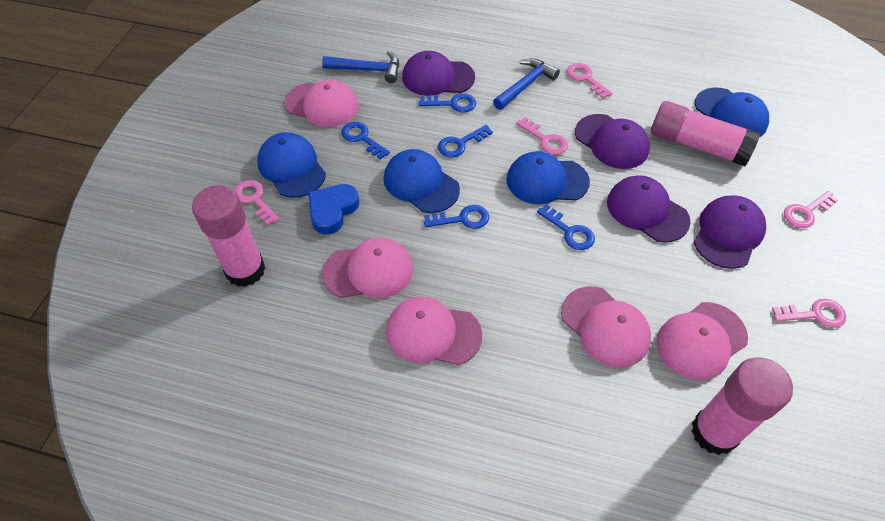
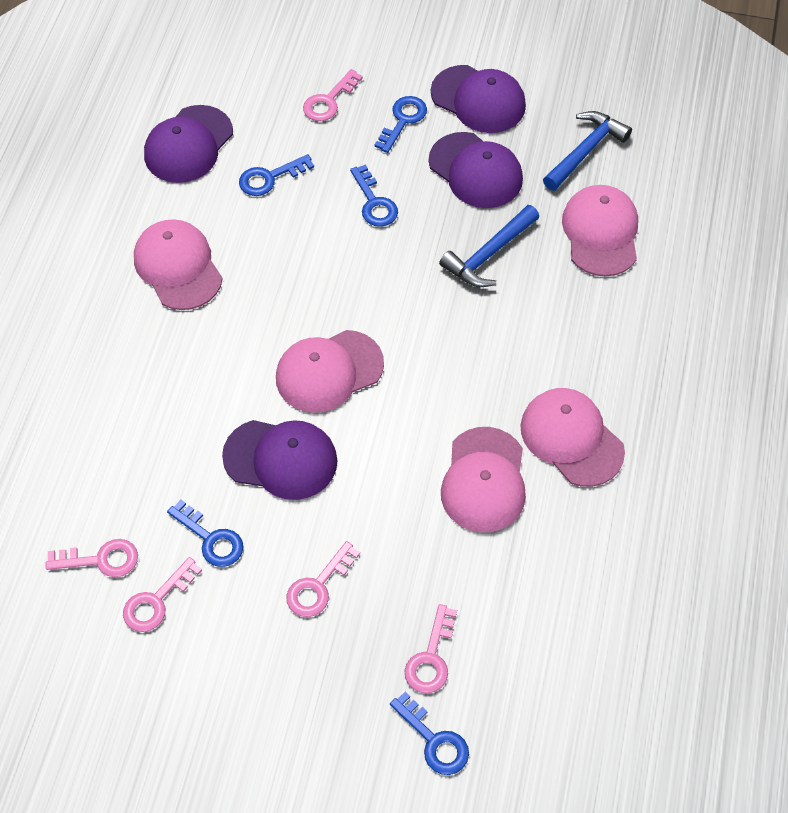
blue cap: [257,132,326,198] [384,149,460,213] [506,151,590,204] [695,88,769,137] = 4 -> none = 0
blue heart: [308,184,359,234] = 1 -> none = 0
pink glue stick: [192,185,265,287] [651,101,761,166] [691,357,793,455] = 3 -> none = 0

